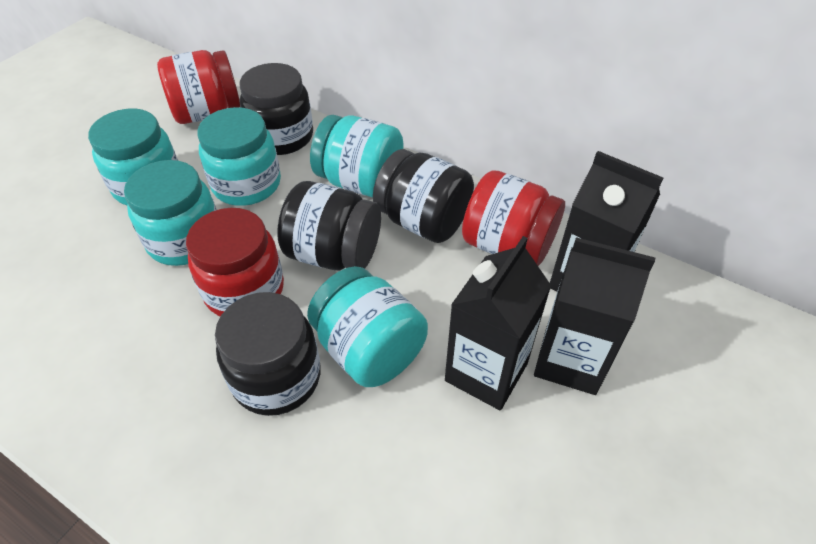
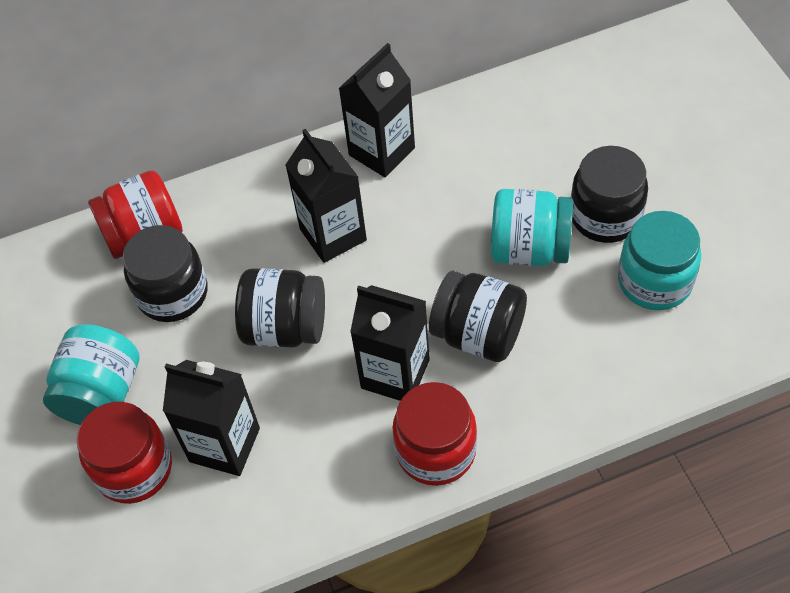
black carton: [445,236,551,410] [534,237,655,395] [550,151,663,292] = 3 -> [163,360,260,476] [285,129,367,263] [338,43,415,177] [350,285,430,401] = 4
turquoise jar: [88,109,178,205] [124,160,217,266] [197,107,281,206] [307,266,428,387] [310,115,403,198] = 5 -> [43,324,139,425] [491,189,573,266] [618,211,701,310] = 3

